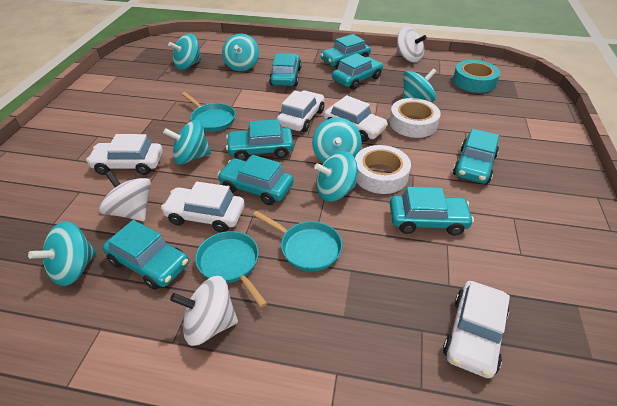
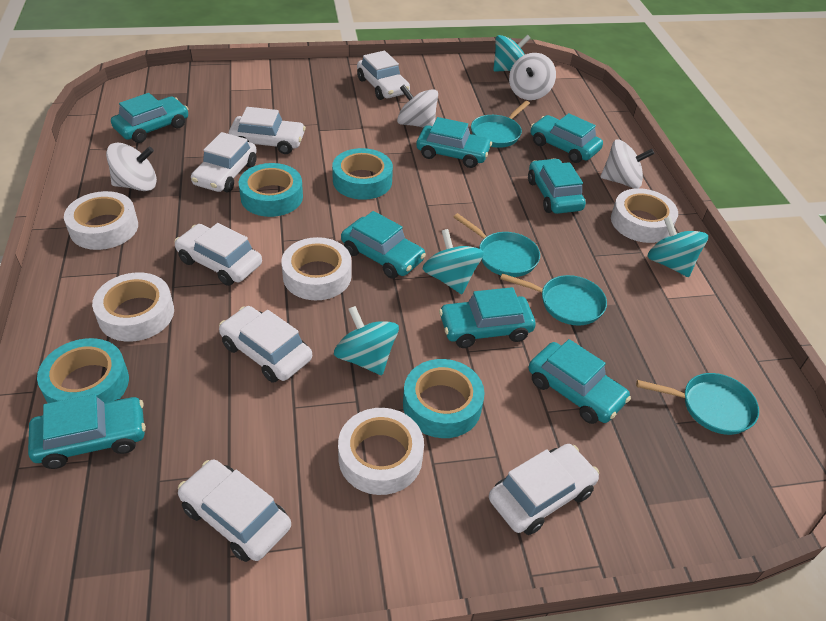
turquoise pan: [182,92,235,132] [195,231,267,308] [253,211,342,271] = 3 -> [454,213,540,277] [471,101,530,148] [500,273,607,326] [636,373,759,435] = 4
turquoise spinning top: [28,221,96,286] [163,120,211,165] [168,34,201,70] [222,33,259,71] [312,117,362,163] [314,151,357,202] [403,68,437,102] = 7 -> [334,306,399,375] [423,229,484,294] [493,34,531,72] [647,216,708,277] = 4
turquoise tape: [453,60,500,93] = 1 -> [37,338,129,403] [239,163,303,217] [332,148,393,200] [403,359,485,438] = 4
white car: [86,134,163,175] [161,182,245,233] [277,90,324,132] [324,95,388,142] [443,281,510,378] = 5 -> [174,223,262,286] [178,459,291,562] [191,132,257,192] [219,306,312,383] [229,107,306,154] [357,51,410,100] [489,444,599,535] = 7
white spinning top: [99,171,151,221] [170,276,238,346] [397,27,427,62] = 3 -> [106,143,157,191] [397,85,438,128] [509,53,556,100] [600,140,654,189] = 4
white tape: [355,145,411,194] [389,98,441,138] = 2 -> [64,191,138,250] [92,273,174,342] [281,237,352,300] [338,408,424,495] [611,188,678,243] = 5

